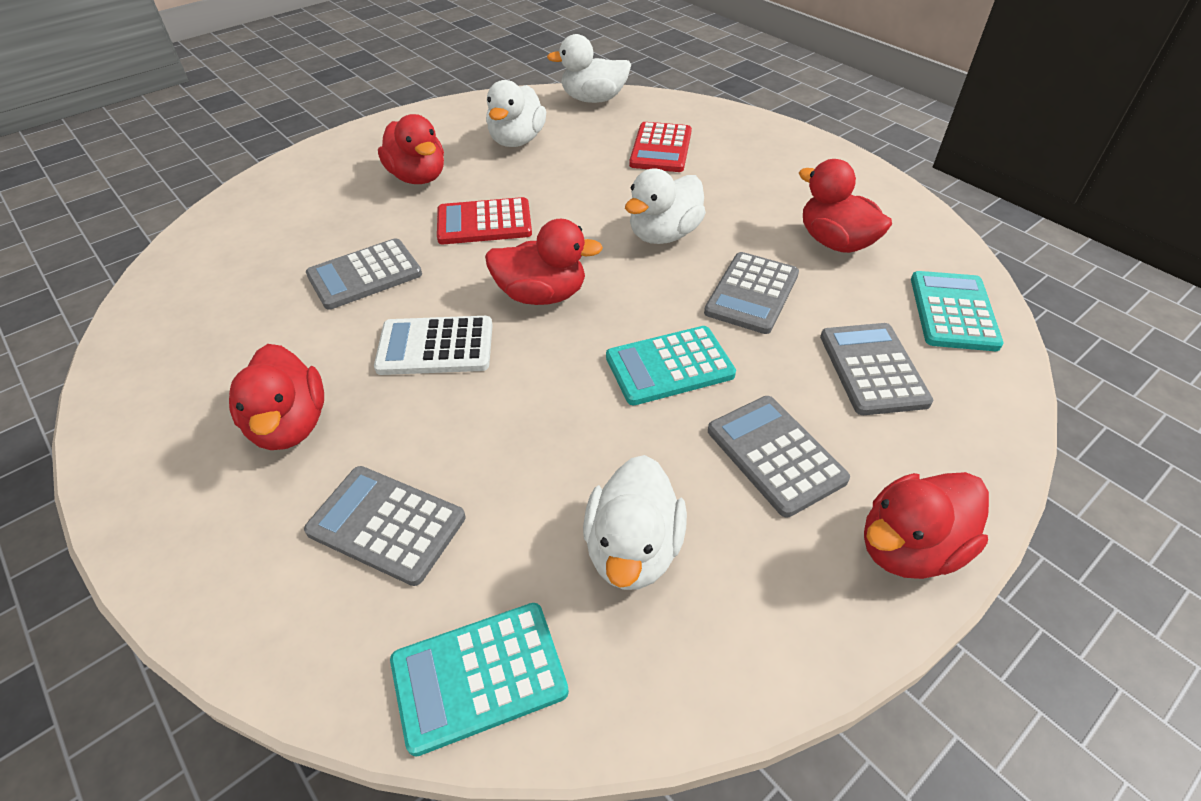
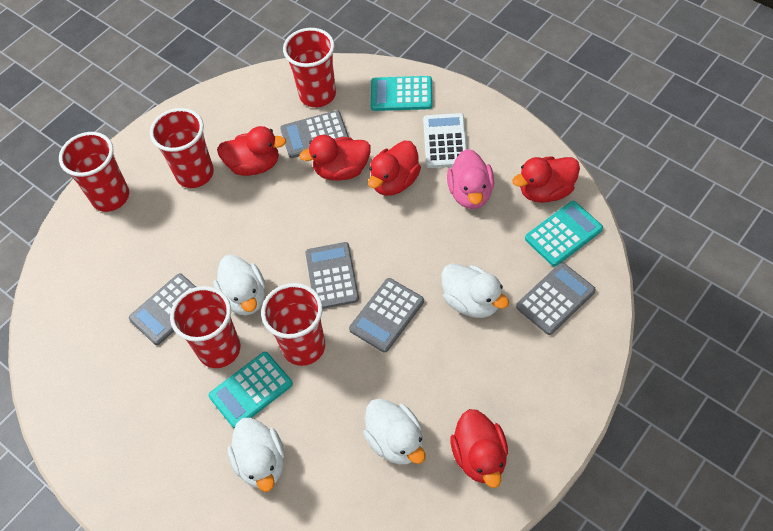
pink duck: none = 0 -> [447,149,494,209] = 1
red calculator: [437,197,532,244] [629,122,692,172] = 2 -> none = 0
red cup: none = 0 -> [59,132,129,212] [150,108,214,188] [170,286,240,368] [261,283,325,366] [283,28,336,107] = 5

